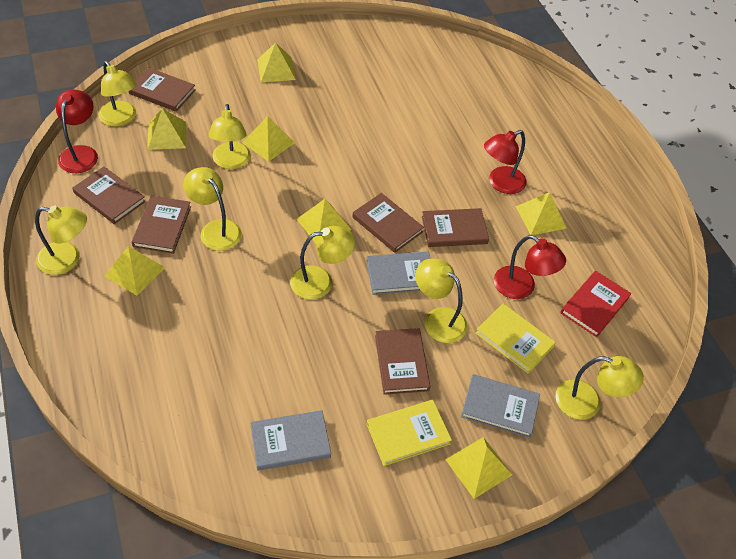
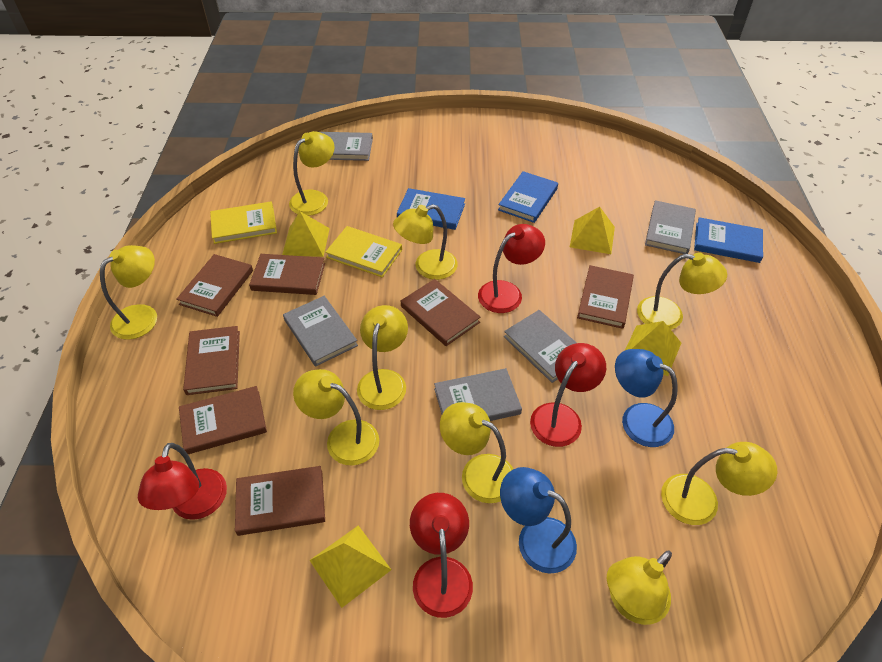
blue book: none = 0 -> [397,188,465,230] [498,171,558,223] [694,217,763,263] = 3
blue lamp: none = 0 -> [500,467,577,574] [615,349,678,447] = 2
brown book: [72,166,146,224] [129,67,195,112] [132,196,191,254] [352,193,424,253] [375,328,430,395] [422,208,489,247] = 6 -> [177,254,253,317] [179,386,267,454] [183,326,240,395] [235,466,325,536] [249,254,325,295] [401,279,481,346] [577,265,634,329] = 7
grey book: [250,410,331,471] [366,251,430,295] [461,374,540,438] = 3 -> [283,296,358,367] [320,132,373,161] [434,368,522,421] [504,310,577,383] [645,200,696,254] = 5
red book: [560,271,631,337] = 1 -> none = 0
red lamp: [56,89,98,173] [484,130,527,194] [494,235,566,299] = 3 -> [138,443,227,520] [410,493,473,618] [478,224,545,313] [530,343,606,447] = 4
yellow lamp: [35,206,87,275] [99,61,137,127] [183,167,242,251] [209,104,251,169] [290,226,355,299] [415,258,467,343] [555,356,644,420] = 7 -> [100,245,157,340] [289,131,335,216] [293,369,379,466] [357,305,408,410] [393,204,458,280] [440,402,513,503] [607,551,672,625] [637,252,727,330] [661,442,777,525] = 9
yellow pyramid: [105,246,165,296] [147,108,186,150] [242,116,295,162] [257,42,296,82] [297,199,352,243] [445,437,512,499] [516,192,567,235] = 7 -> [282,212,330,257] [309,525,391,608] [570,207,615,254] [625,321,681,376] = 4

